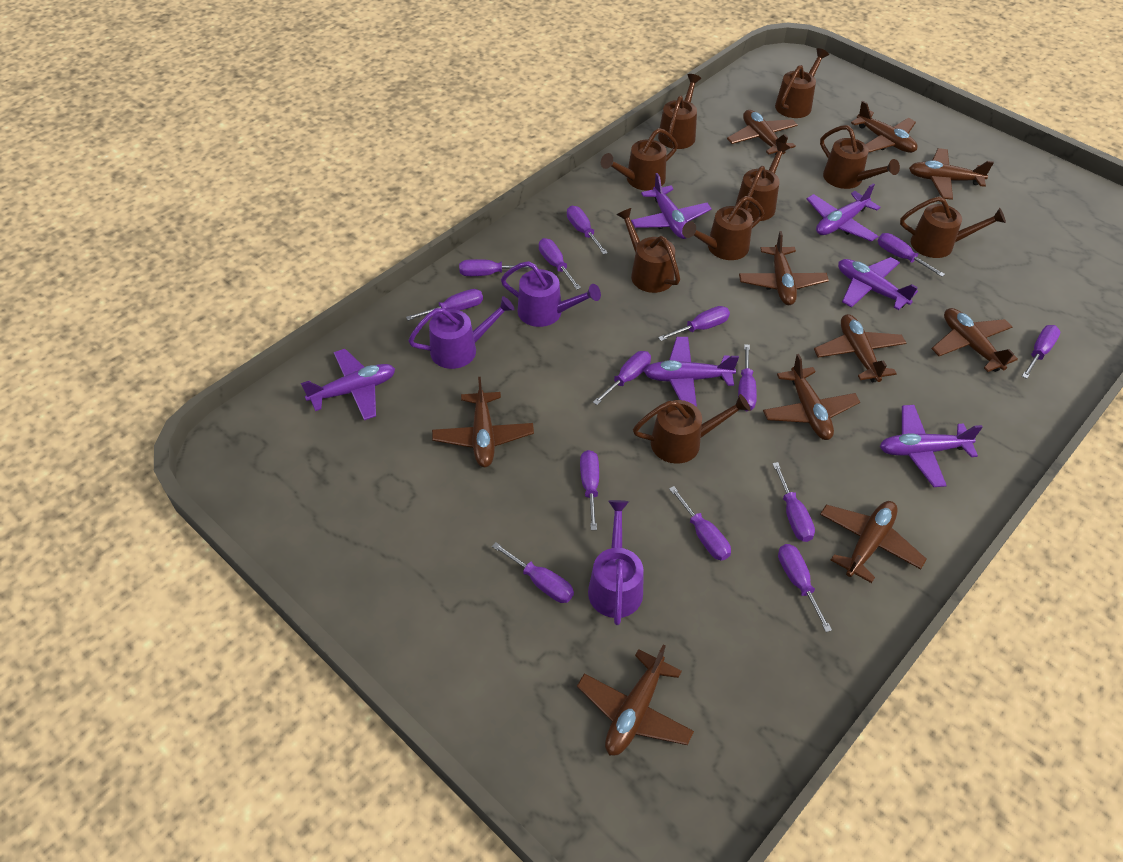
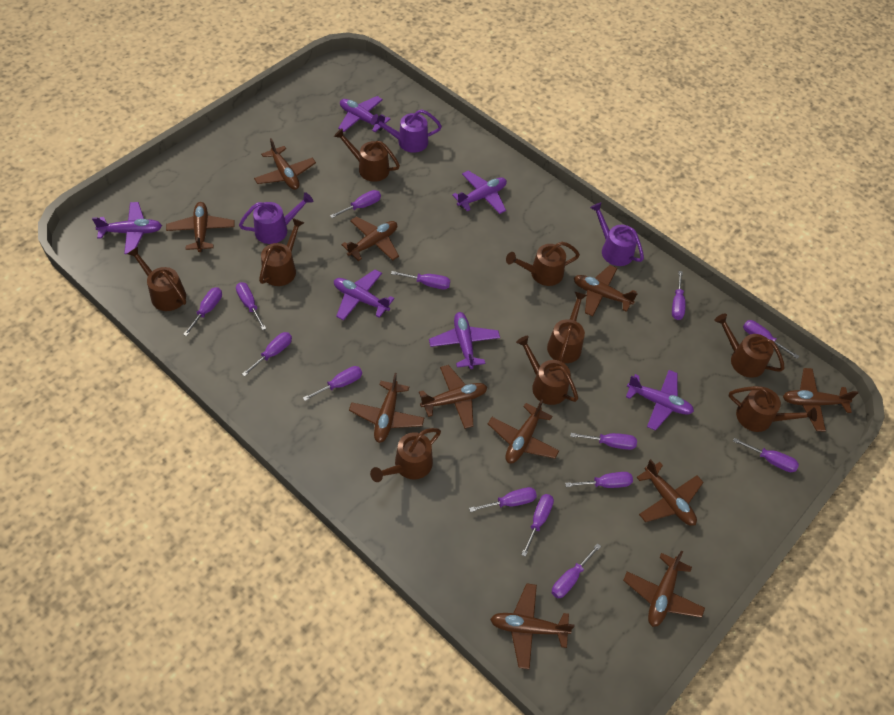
brown plane: [432,377,534,467] [577,644,694,756] [727,110,798,155] [739,231,829,305] [763,354,860,440] [814,314,906,383] [820,501,927,583] [851,101,917,153] [909,148,994,200] [932,308,1018,372] = 10 -> [166,202,235,252] [254,138,316,190] [341,216,399,261] [349,373,424,443] [419,365,487,429] [488,399,559,463] [490,583,575,669] [574,265,638,316] [623,550,705,627] [636,459,704,526] [783,368,858,432] = 11

